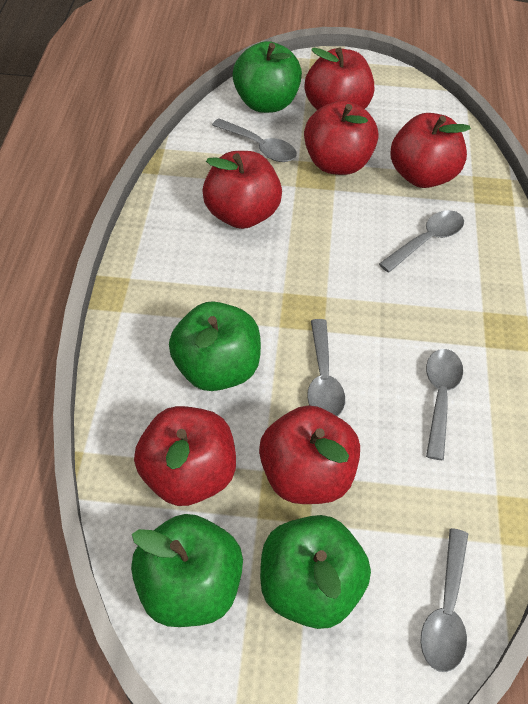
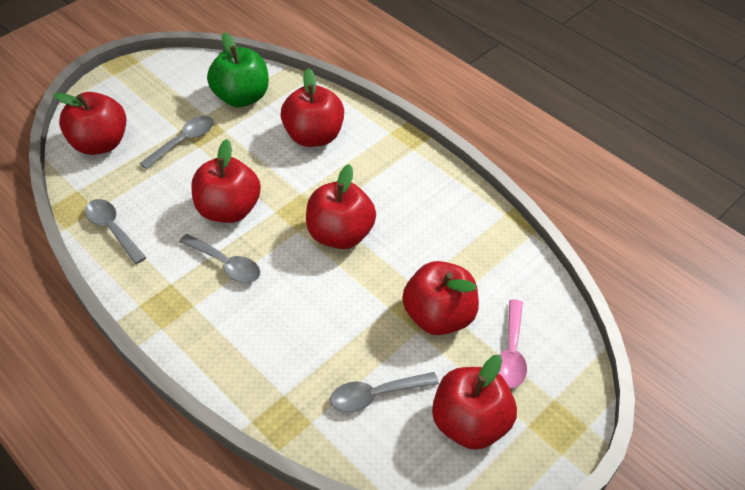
green apple: [131,514,243,627] [169,301,261,391] [232,41,302,113] [260,515,371,629] = 4 -> [207,32,269,107] = 1
grey spoon: [212,119,296,162] [307,319,345,416] [379,210,464,273] [420,528,468,672] [426,349,463,460] = 5 -> [85,199,147,264] [140,116,214,169] [179,234,260,283] [330,372,439,412] = 4
pink spoon: none = 0 -> [499,299,527,388] = 1

